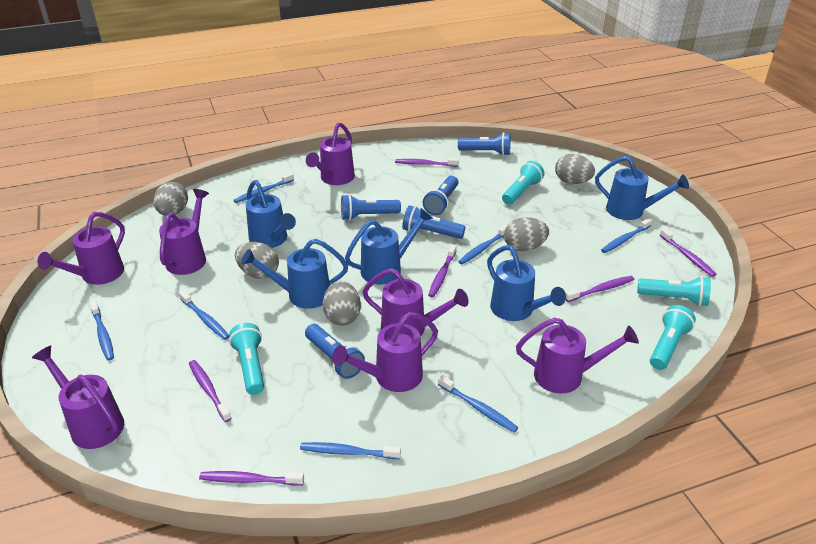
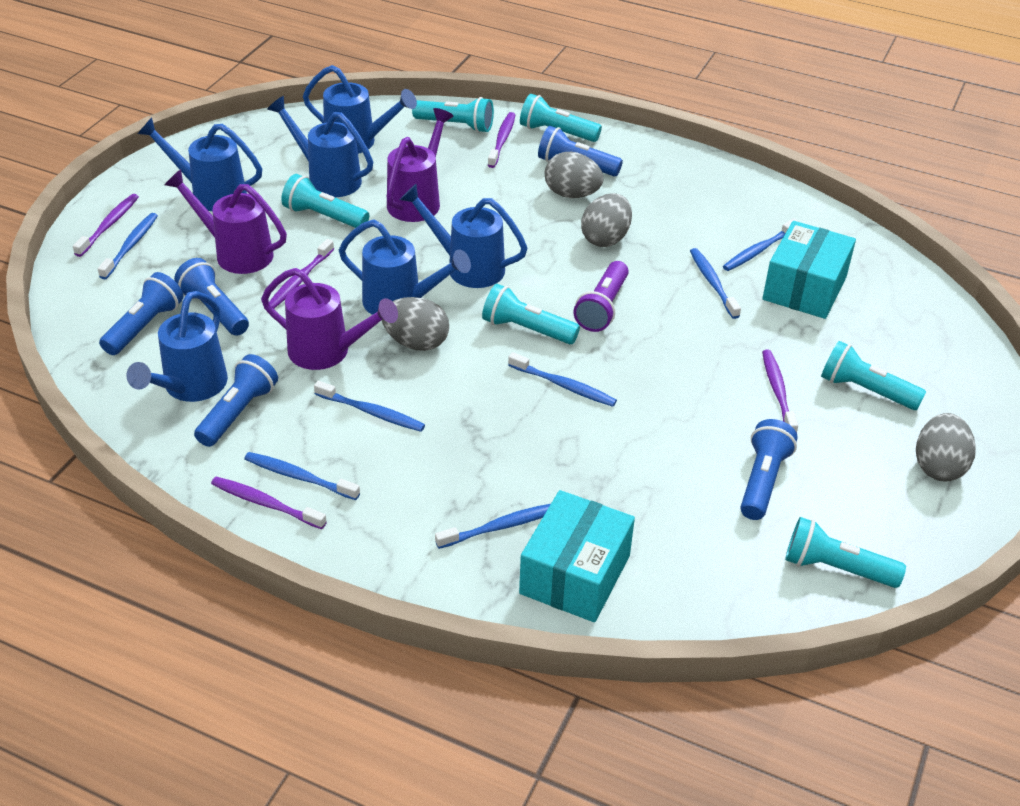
blue watering can: [241,239,348,309] [246,180,296,248] [345,208,433,284] [487,245,566,321] [595,156,689,220] = 5 -> [126,291,228,402] [138,118,262,211] [267,96,373,197] [303,65,417,154] [339,219,471,315] [400,184,528,288] = 6
grey egg: [153,182,188,216] [235,242,279,279] [323,281,361,326] [504,217,549,251] [555,154,595,184] = 5 -> [382,297,449,351] [545,152,604,198] [581,193,632,247] [916,413,976,482] = 4
purple flashlight: none = 0 -> [574,261,629,332] = 1
purple toothbrush: [189,360,231,422] [199,471,304,486] [395,158,459,167] [428,244,457,298] [566,276,634,302] [660,228,716,277] = 6 -> [73,194,139,257] [211,477,327,529] [269,239,334,308] [488,112,515,168] [762,350,798,433] = 5
purple watering can: [32,345,124,449] [37,212,125,285] [159,189,209,275] [306,122,355,185] [332,312,438,392] [362,268,468,336] [516,317,639,393] = 7 -> [164,169,287,274] [261,268,398,370] [386,108,454,222] = 3
turquoise box: none = 0 -> [519,490,635,622] [763,221,856,319] = 2
turquoise flashlight: [229,323,264,395] [502,161,544,205] [637,276,711,306] [650,305,696,370] = 4 -> [281,174,369,228] [412,97,494,133] [482,284,580,344] [520,94,602,142] [785,517,906,588] [821,341,926,410] = 6

